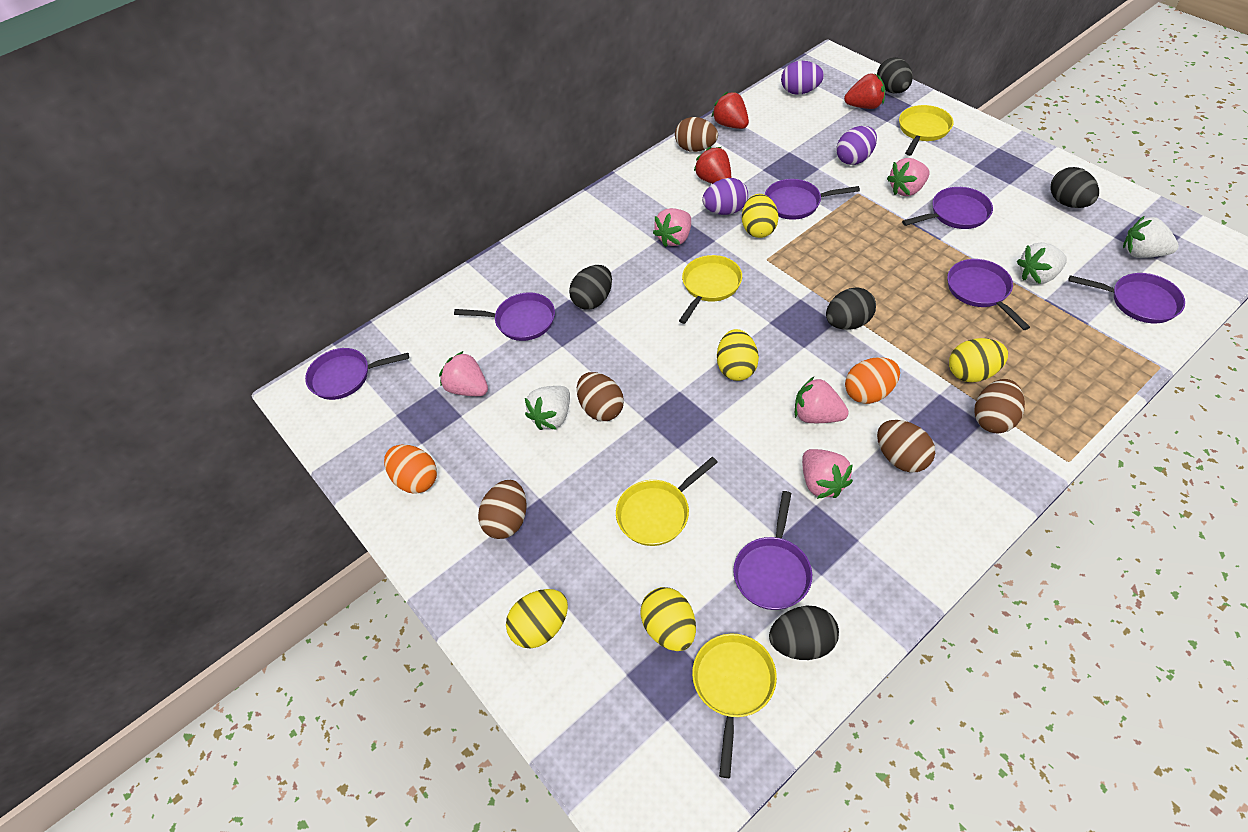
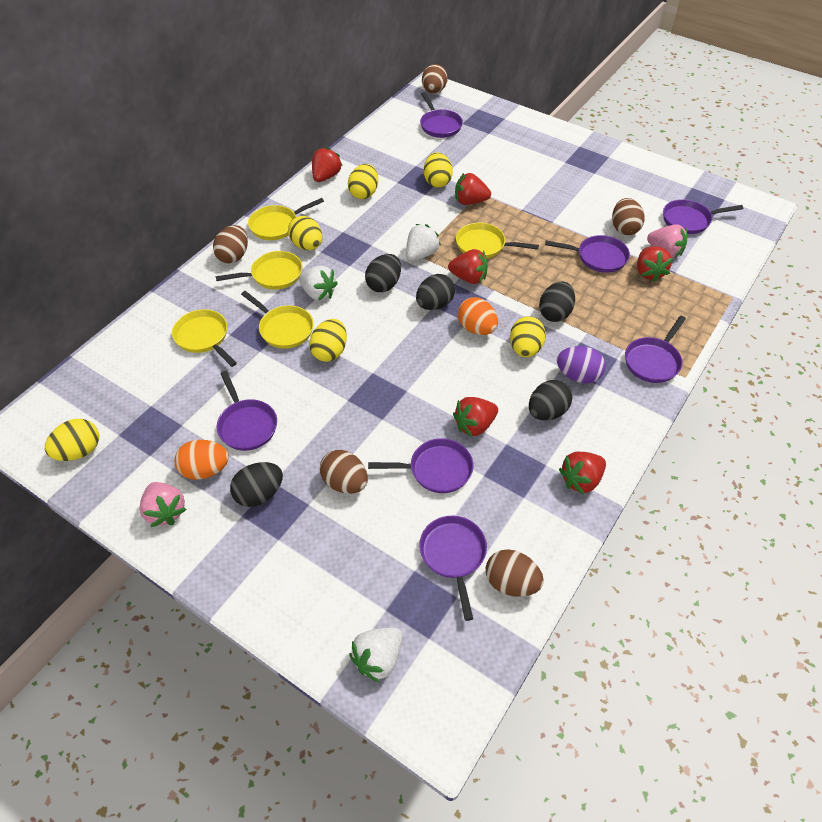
pink strawberry: [439,351,488,396] [653,208,691,247] [795,377,849,423] [802,449,853,499] [887,158,930,196] = 5 -> [140,482,186,527] [647,224,687,258] = 2
purple egg: [702,178,748,215] [781,61,824,95] [836,126,877,165] = 3 -> [557,346,606,384] = 1
red strawberry: [694,147,731,184] [712,92,749,129] [844,73,885,109] = 3 -> [312,147,343,182] [448,249,488,284] [453,397,498,437] [455,173,491,205] [559,452,606,495] [637,246,673,282] = 6
yellow egg: [506,589,568,649] [641,587,696,651] [717,329,759,381] [742,194,779,238] [949,338,1008,382] = 5 -> [45,419,99,461] [288,216,322,250] [309,319,347,362] [348,164,378,199] [424,152,453,188] [510,316,546,357] = 6
yellow pan: [616,457,718,546] [679,255,742,324] [692,634,777,778] [899,105,953,156] = 4 -> [172,309,237,367] [216,251,302,290] [241,291,314,349] [248,198,324,240] [456,223,539,259] = 5

